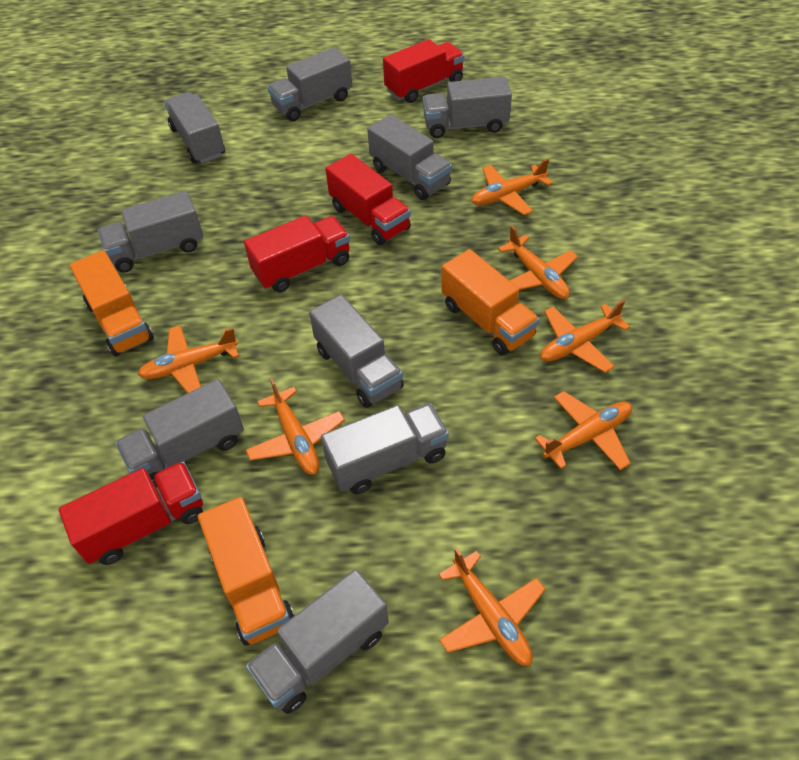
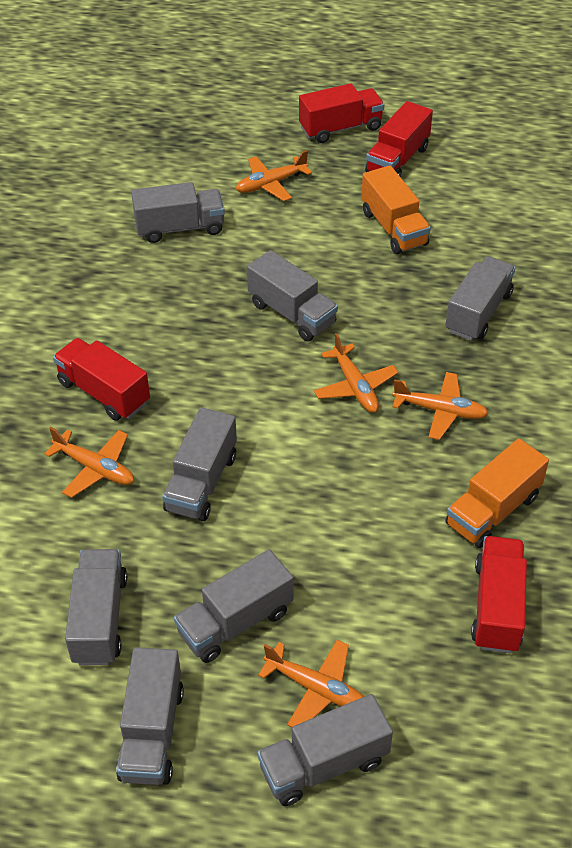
grey truck: [98,191,203,273] [115,379,244,487] [164,92,225,163] [246,569,389,714] [267,47,352,121] [309,294,404,408] [321,403,449,494] [367,114,452,200] [423,77,512,138] = 9 -> [65,549,127,665] [116,647,184,785] [131,182,225,243] [162,407,237,521] [174,549,294,663] [247,250,338,341] [257,694,393,806] [445,256,516,341] = 8
orange plane: [138,325,239,393] [246,379,345,475] [438,548,546,666] [471,159,553,215] [498,226,578,299] [535,391,632,470] [540,300,630,373] = 7 -> [44,427,134,498] [236,150,312,201] [258,640,364,727] [314,333,398,413] [392,372,489,440] = 5
orange truck: [70,250,154,357] [198,497,295,646] [441,249,540,356] = 3 -> [361,165,431,254] [445,438,549,548] = 2

